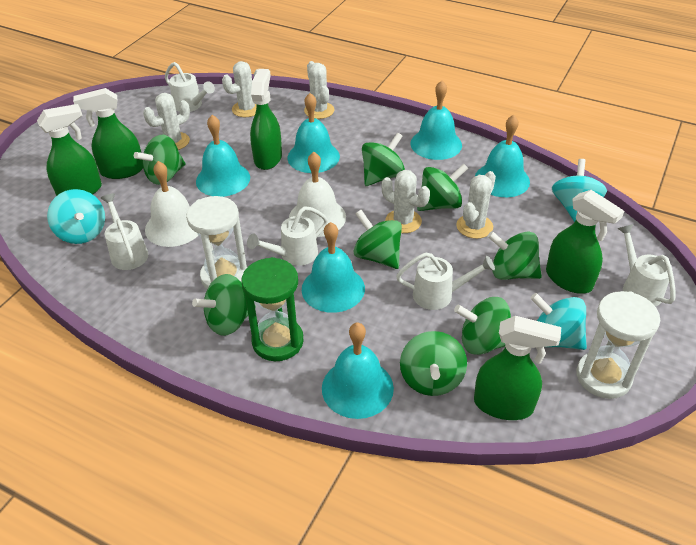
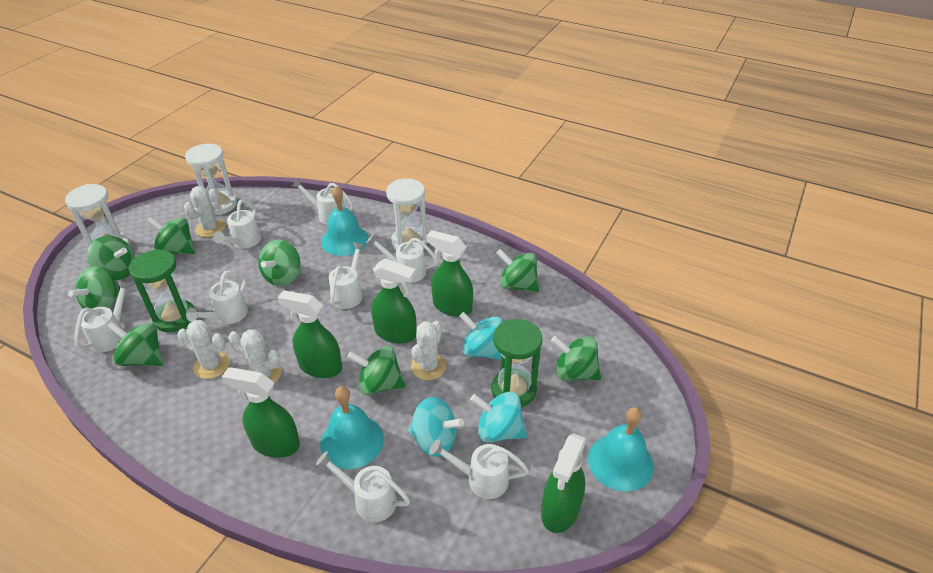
green hourglass: [242,257,303,361] = 1 -> [129,249,195,332] [492,319,542,407] = 2
turquoise bell: [196,115,250,197] [288,93,340,173] [302,222,365,313] [322,323,394,419] [411,81,462,160] [475,115,530,197] = 6 -> [320,386,384,469] [321,186,369,256] [588,407,654,492] = 3
white bell: [145,161,198,247] [289,152,346,237] = 2 -> none = 0
white cactus: [143,93,190,150] [222,61,258,117] [304,61,335,119] [382,170,430,233] [456,171,496,239] = 5 -> [178,320,230,379] [184,186,225,237] [229,329,281,384] [411,321,447,380] = 4
white hourglass: [186,196,247,289] [576,291,660,399] = 2 -> [65,184,130,247] [185,143,237,215] [386,179,427,250] = 3
white watering can: [101,193,148,270] [165,62,215,112] [247,206,328,266] [396,253,495,310] [617,224,676,307] = 5 -> [74,281,131,352] [186,270,248,324] [213,199,261,249] [291,178,354,224] [316,451,410,522] [329,242,365,309] [366,234,438,283] [429,439,529,499] = 8

